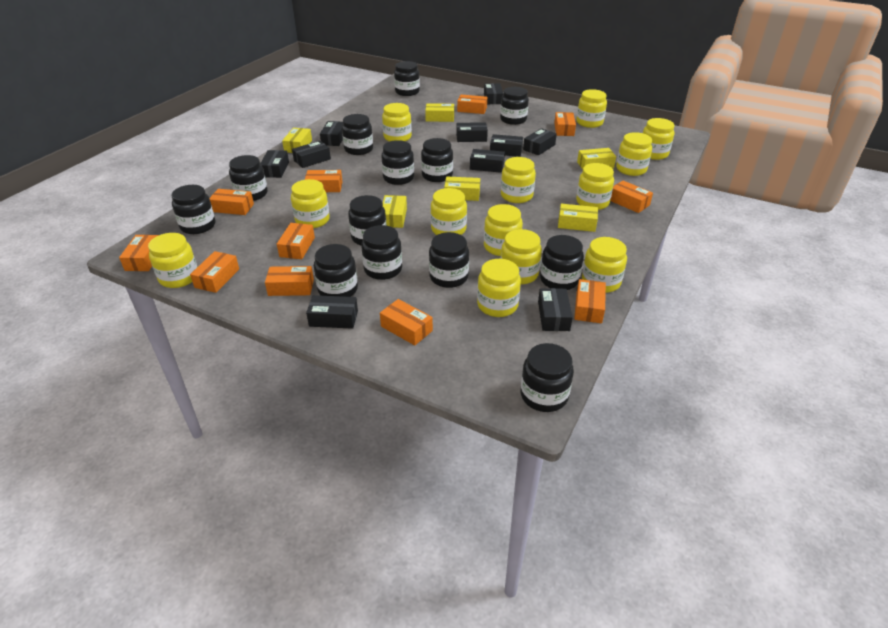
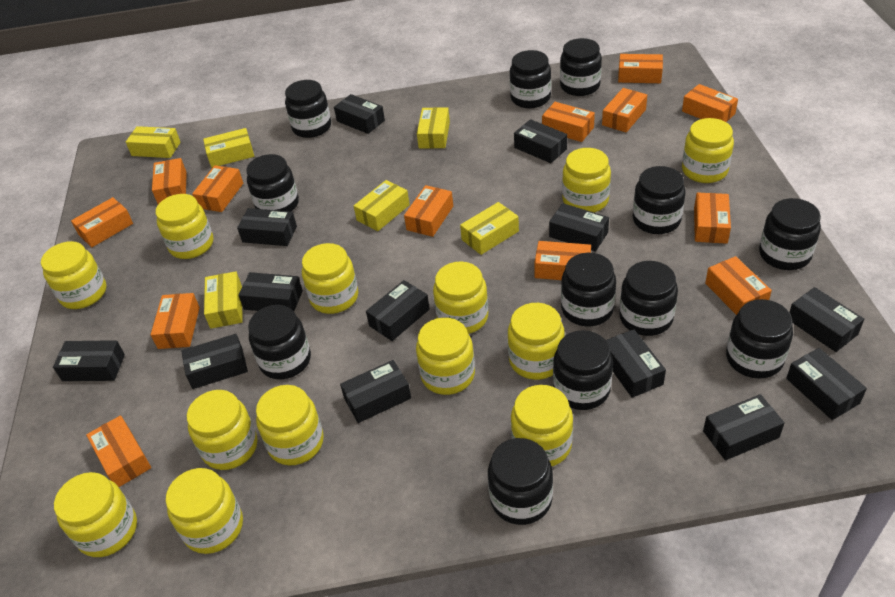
black box: [260,150,289,178] [292,141,331,168] [306,295,358,329] [320,121,343,146] [456,122,488,142] [470,149,505,173] [484,83,503,104] [490,134,523,157] [523,128,557,155] [538,288,573,331] = 10 -> [53,340,125,381] [181,334,248,389] [237,208,297,246] [238,272,303,311] [334,94,385,134] [340,360,411,423] [366,280,430,341] [514,119,567,163] [549,203,609,252] [606,329,666,398] [703,394,785,460] [786,348,867,420] [789,287,864,352] = 13
black jar: [171,185,215,234] [229,155,268,201] [314,244,358,297] [342,114,373,155] [348,195,387,245] [361,225,402,280] [382,140,414,185] [394,61,420,96] [421,138,453,182] [429,232,469,288] [500,87,529,125] [521,343,574,412] [540,235,584,290] = 13 -> [246,154,299,211] [248,305,311,379] [285,80,331,138] [488,438,553,525] [510,50,551,108] [553,330,613,410] [560,38,602,96] [561,253,616,326] [619,261,678,336] [633,166,686,234] [726,299,793,379] [759,198,821,270] = 12
orange box: [119,235,159,271] [190,251,239,293] [209,189,254,215] [265,266,314,296] [277,223,315,259] [305,170,343,192] [380,299,433,345] [457,95,487,114] [554,112,576,136] [574,279,606,323] [610,181,653,213] = 11 -> [71,197,133,247] [86,415,151,487] [151,293,200,349] [152,158,187,204] [192,165,243,212] [404,185,453,237] [534,241,591,280] [542,102,595,142] [602,88,647,133] [618,54,663,83] [682,84,738,122] [694,192,731,244] [705,256,772,315] = 13

